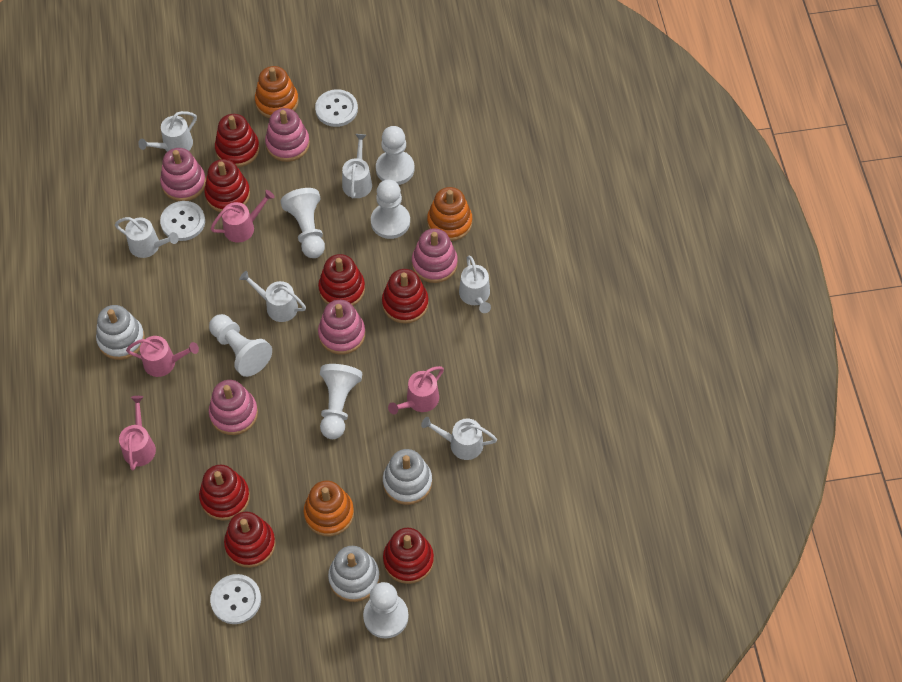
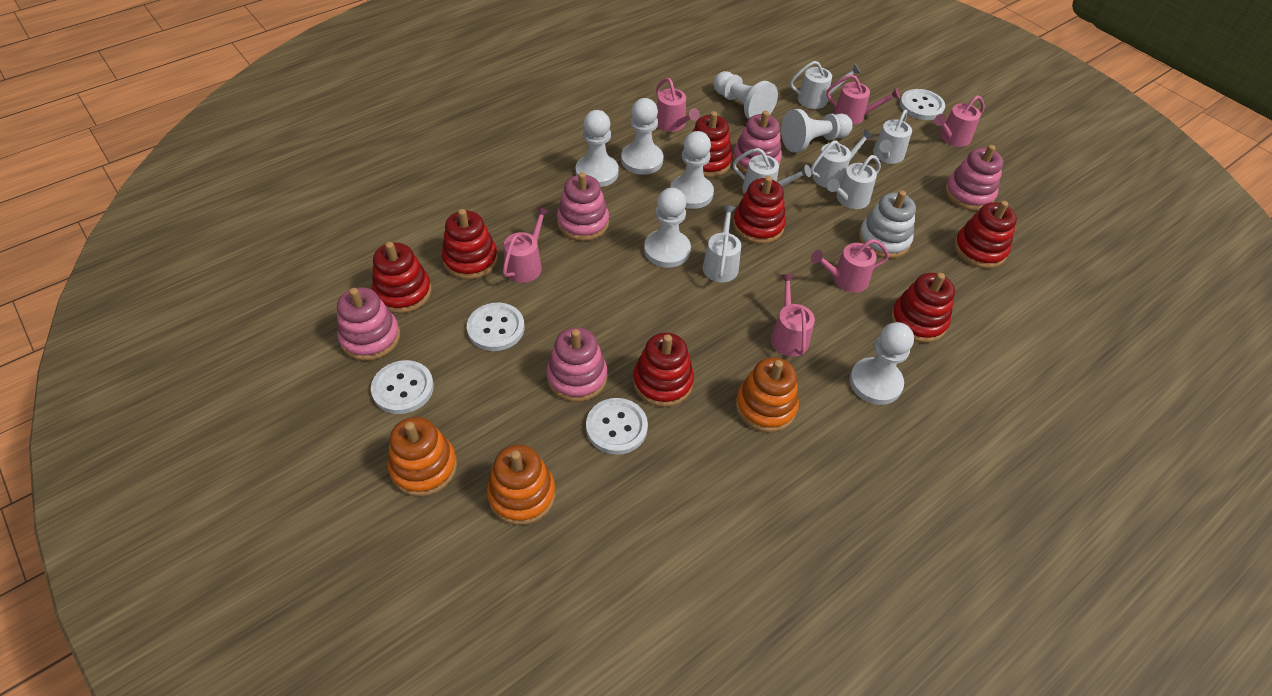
pink watering can: [119,396,156,471] [126,336,199,377] [211,190,275,242] [388,366,444,414] = 4 -> [503,207,550,283] [656,78,700,132] [771,274,815,357] [811,239,889,293] [826,75,900,125] [934,95,984,147] = 6
white button: [160,201,205,241] [210,574,261,624] [315,89,358,127] = 3 -> [371,360,434,414] [467,303,524,351] [586,398,648,455] [900,89,945,120] = 4
white pawn: [209,314,272,377] [280,188,325,258] [320,364,362,439] [363,582,409,639] [371,180,410,239] [376,126,415,185] = 6 -> [576,110,619,187] [621,98,664,175] [644,188,691,268] [670,131,714,209] [713,71,778,119] [781,109,853,152] [850,322,914,405] = 7
white stacking toy: [96,305,145,360] [328,546,380,602] [383,449,432,505] = 3 -> [858,191,916,259] = 1

